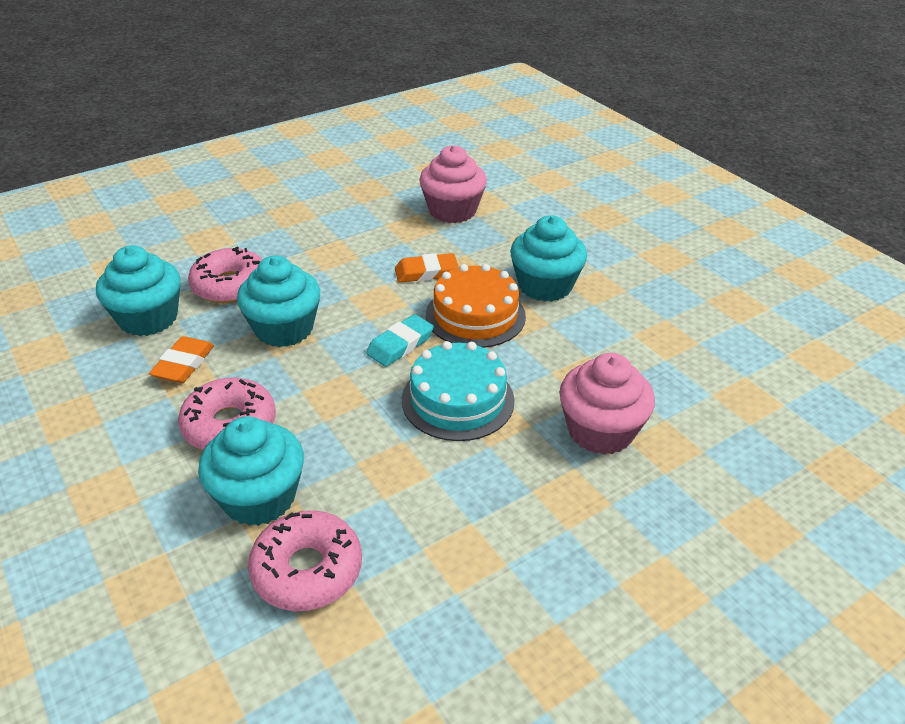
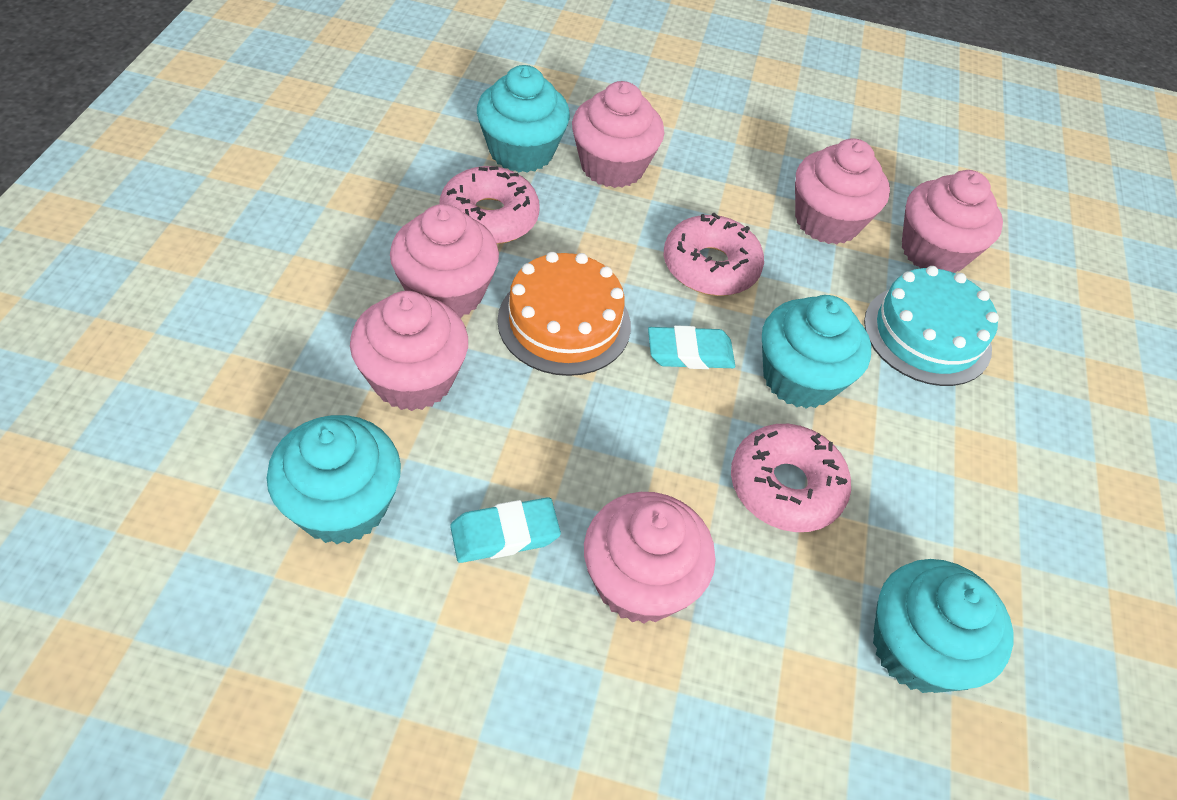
orange eraser: [149,336,214,383] [395,253,459,283] = 2 -> none = 0
pink cupcake: [419,145,487,223] [559,353,655,455] = 2 -> [350,291,468,411] [390,204,499,318] [572,81,664,188] [584,492,716,624] [795,138,890,244] [902,170,1003,273] = 6
turquoise eraser: [366,314,434,367] = 1 -> [450,497,561,563] [648,325,735,369] = 2

